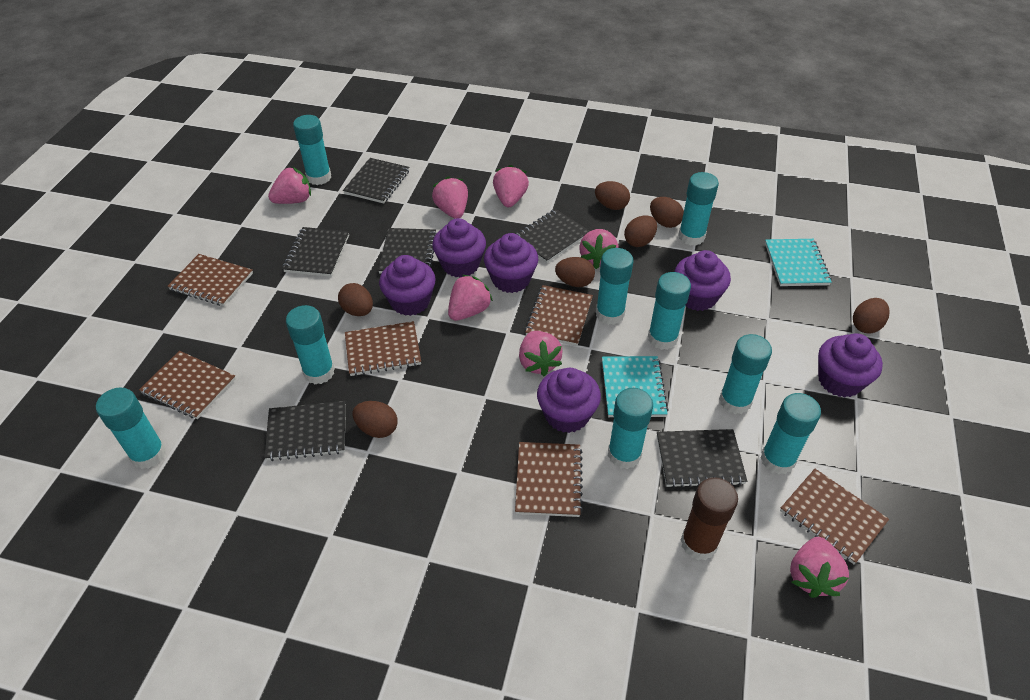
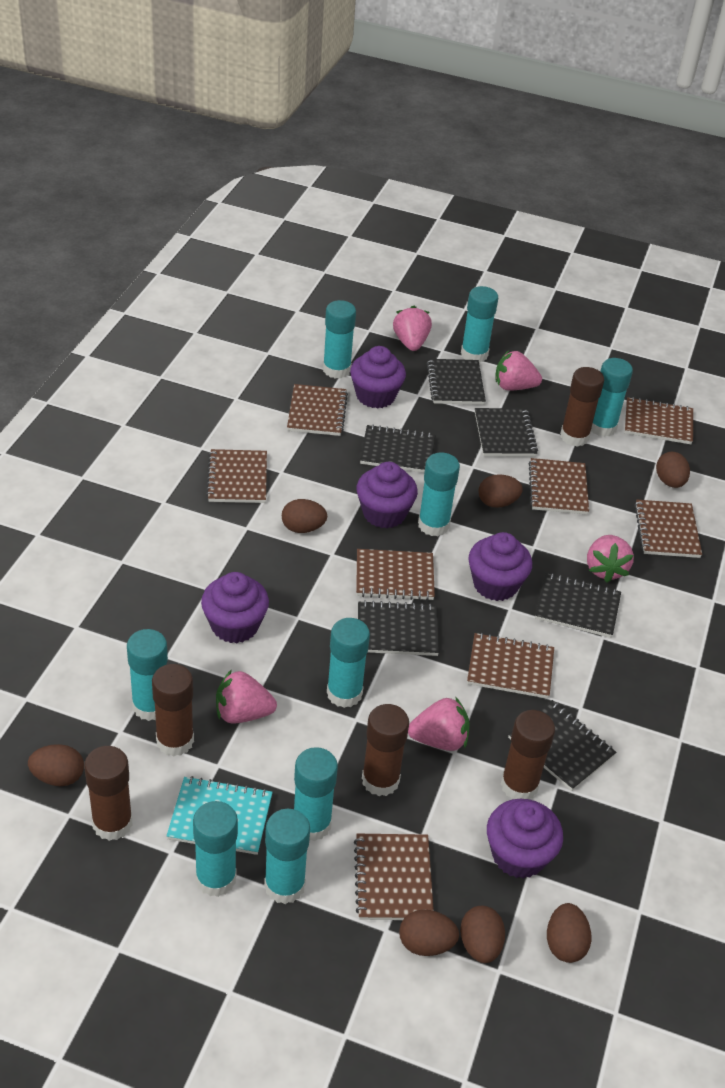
brown glue stick: [681,477,738,560] = 1 -> [84,746,133,841] [152,664,194,757] [362,704,409,796] [501,710,555,799] [560,367,604,447] = 5
brown notebook: [139,351,236,419] [167,254,253,306] [345,321,421,376] [515,442,583,517] [525,285,593,346] [780,469,889,564] = 6 -> [206,449,267,503] [287,384,348,436] [354,834,434,920] [356,549,435,601] [467,633,554,699] [529,458,589,515] [625,397,693,444] [634,500,702,558] = 8
pink strawberry: [268,167,311,204] [432,177,468,219] [448,275,493,321] [493,165,529,207] [519,331,563,376] [579,229,618,269] [790,537,849,598] = 7 -> [216,669,277,723] [393,306,432,351] [408,697,470,751] [495,351,542,391] [587,535,634,582] = 5
purple cupcake: [379,255,436,316] [432,218,486,277] [484,233,538,293] [537,368,601,433] [674,250,731,311] [818,333,883,397] = 6 -> [201,572,269,643] [350,346,406,409] [357,462,418,528] [468,532,532,601] [487,799,563,879] = 5
turquoise notebook: [602,356,669,417] [765,239,832,286] = 2 -> [167,776,273,855] = 1

